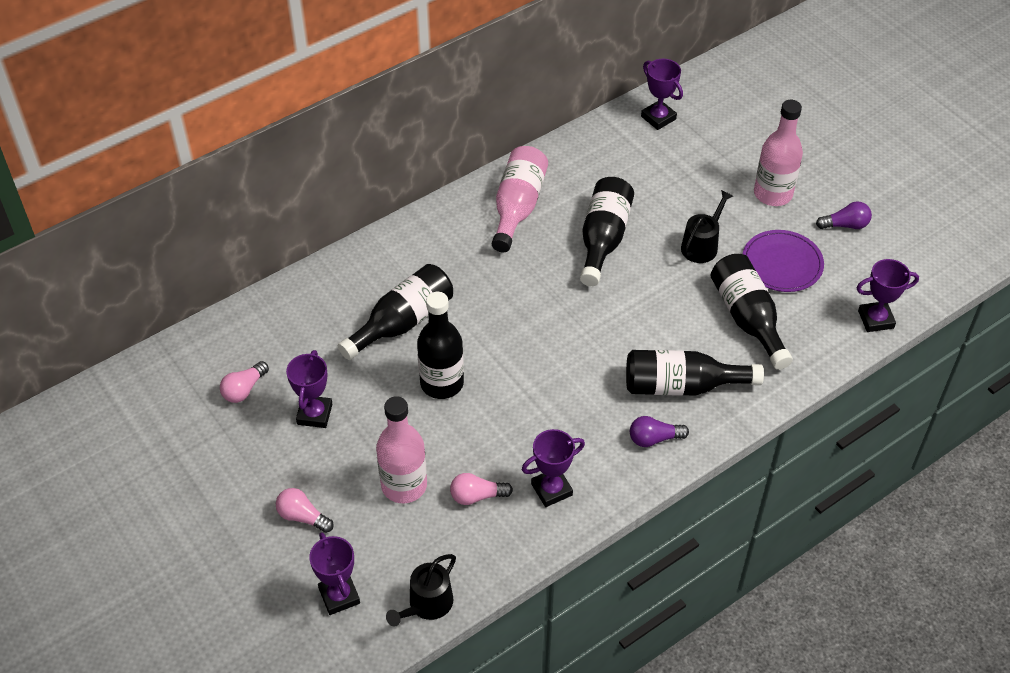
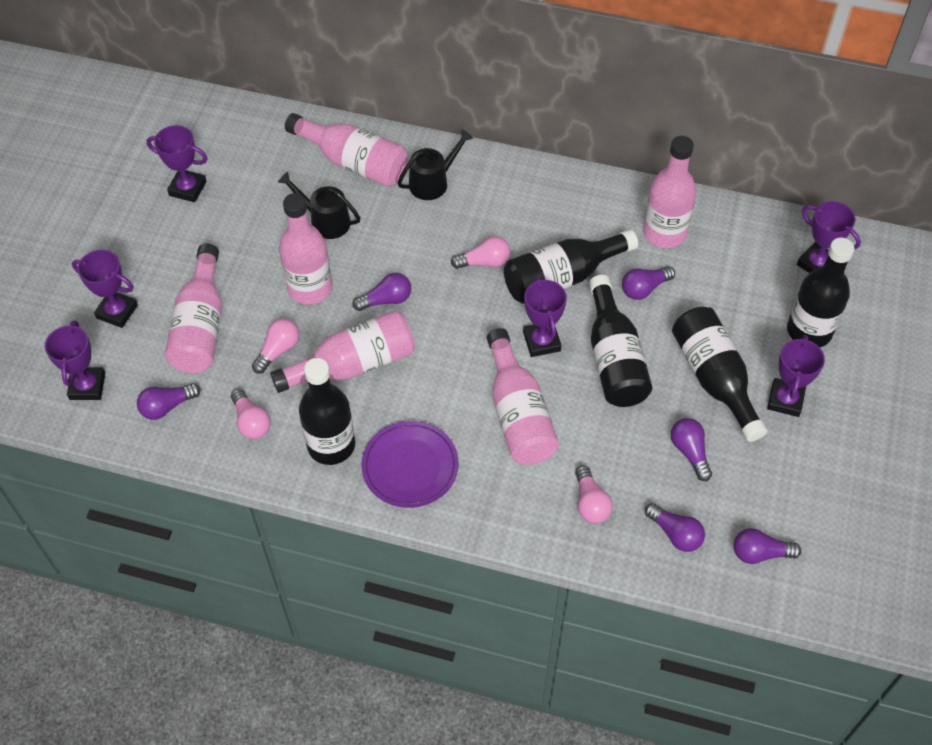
pink bottle: [376,396,427,503] [492,146,548,252] [754,100,803,206] = 3 -> [165,244,222,373] [270,310,415,393] [279,193,332,305] [285,113,408,187] [487,328,559,465] [643,136,696,248] = 6
pink light bulb: [220,361,269,403] [276,488,334,533] [450,473,513,505] = 3 -> [231,389,271,439] [252,318,299,374] [451,236,510,269] [575,465,613,523] = 4
purple light bulb: [630,416,689,447] [816,201,872,229] = 2 -> [137,383,201,420] [353,273,411,311] [622,266,675,300] [645,503,705,552] [671,418,712,481] [734,528,801,564] = 6
purple trophy: [286,350,333,428] [309,532,360,615] [522,429,585,507] [641,59,683,130] [857,259,919,332] = 5 -> [45,320,105,400] [72,250,138,328] [146,125,208,202] [523,276,567,357] [767,335,825,417] [797,201,861,273] = 6

